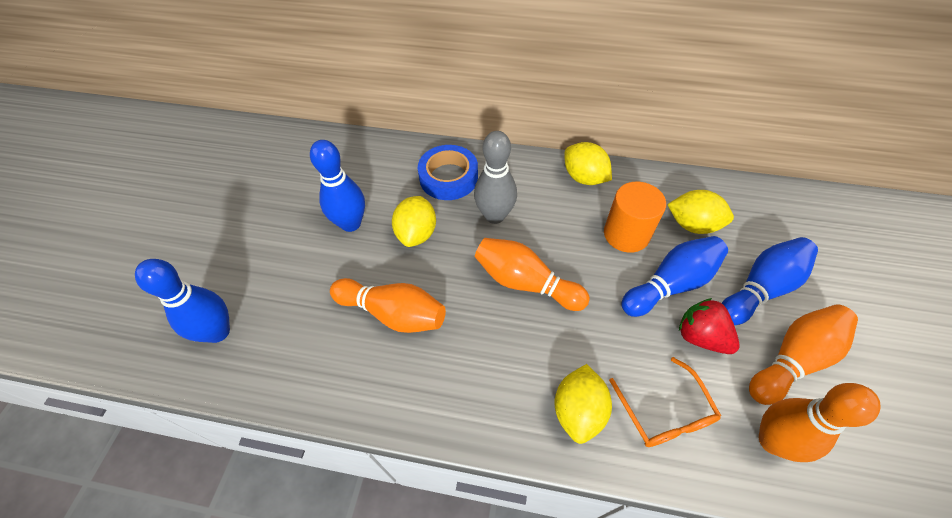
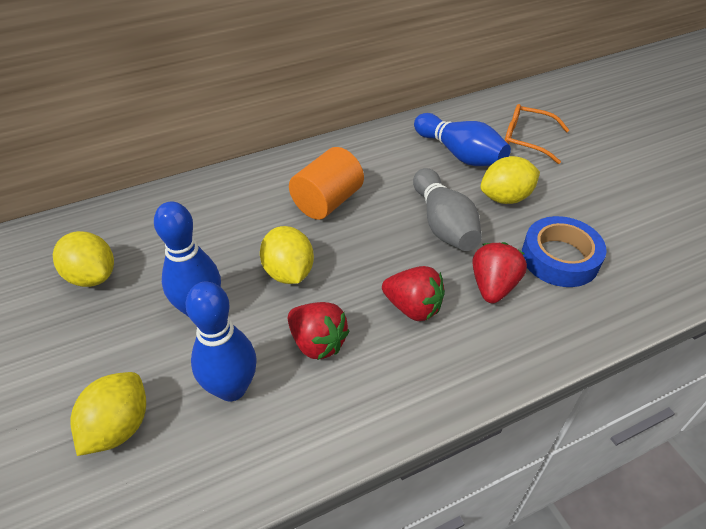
blue bowling pin: [135,259,230,343] [310,140,365,232] [621,236,728,317] [722,237,818,325] = 4 -> [154,202,221,317] [185,282,257,401] [414,113,511,166] = 3
orange bowling pin: [330,278,446,333] [475,238,590,311] [749,304,858,405] [759,383,881,462] = 4 -> none = 0
red strawberry: [679,298,740,354] = 1 -> [287,302,349,360] [382,266,445,321] [473,242,527,303] = 3

